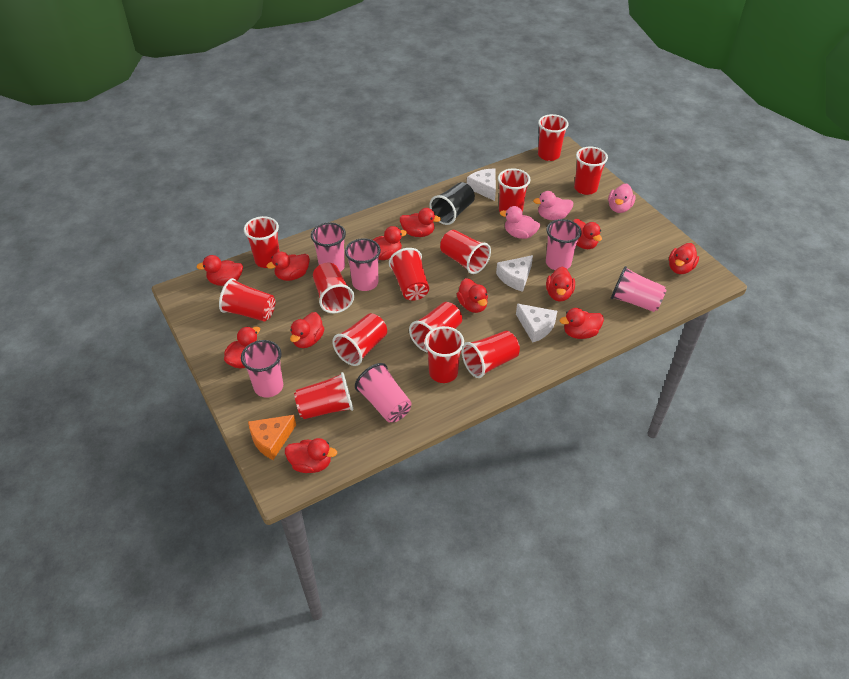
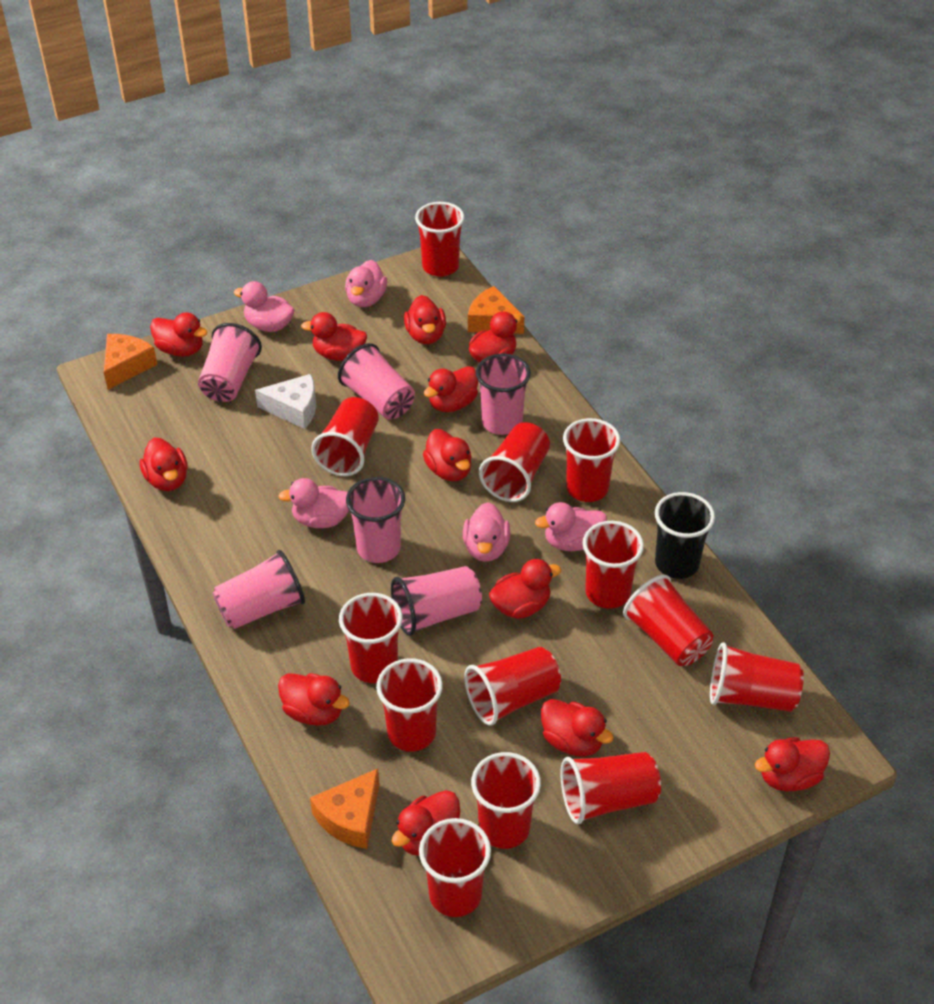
orange cheese: [248,415,296,460] = 1 -> [104,334,158,390] [310,769,379,849] [468,286,524,334] = 3
pink duck: [500,206,540,239] [533,191,573,220] [608,183,636,213] = 3 -> [234,281,295,332] [278,478,349,528] [345,260,387,307] [463,502,510,562] [535,502,607,551] = 5
white cheese: [467,169,496,201] [496,255,533,292] [516,303,557,343] = 3 -> [255,374,316,429] = 1

